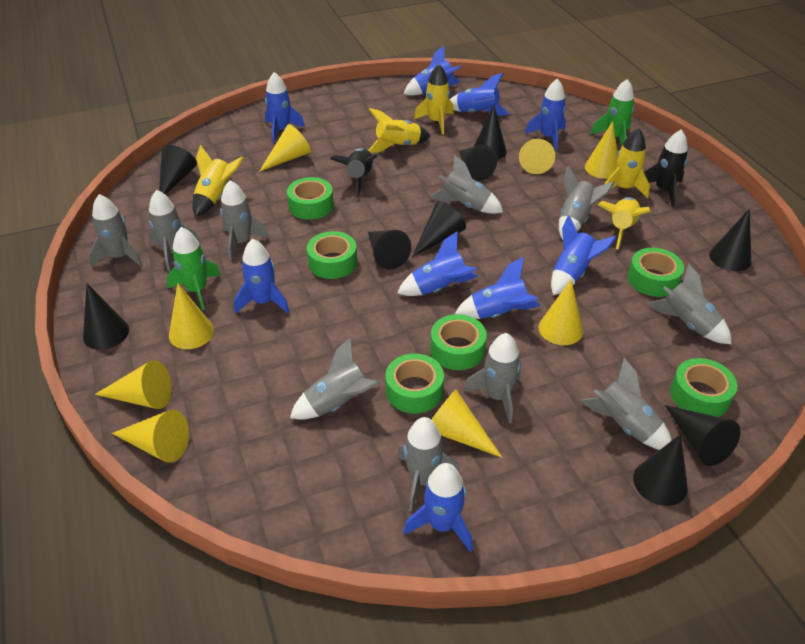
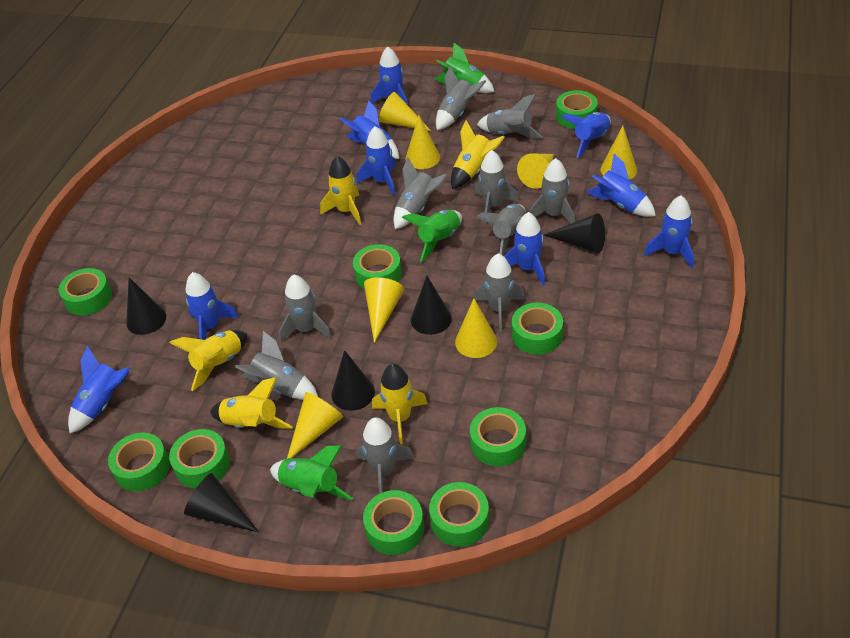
black cone: [83,284,129,350] [159,145,197,195] [368,230,411,270] [412,201,466,257] [459,145,497,181] [474,104,507,160] [633,434,688,506] [665,405,741,466] [709,209,751,271] = 9 -> [126,278,166,335] [184,473,259,532] [331,350,375,411] [411,276,452,335] [544,213,605,253] = 5
black rocket: [330,148,378,197] [644,130,688,206] = 2 -> none = 0
green rocket: [167,227,221,310] [590,79,634,146] = 2 -> [270,446,353,501] [402,210,462,262] [434,43,495,93] = 3
green tape: [287,177,334,220] [307,231,357,279] [385,353,444,414] [430,314,487,370] [628,248,684,297] [670,358,737,417] = 6 -> [59,268,112,316] [108,432,170,492] [169,429,230,488] [353,244,402,289] [363,490,424,555] [429,482,489,547] [470,407,526,466] [512,303,563,355] [556,90,598,129] = 9
yellow cone: [95,360,171,409] [112,410,189,463] [169,283,214,349] [259,124,311,172] [431,389,502,458] [519,139,555,174] [539,280,583,345] [585,121,618,179] = 8 -> [287,392,343,459] [364,277,404,343] [379,92,431,131] [405,115,440,169] [455,299,497,358] [517,153,554,189] [601,126,637,180] = 7

